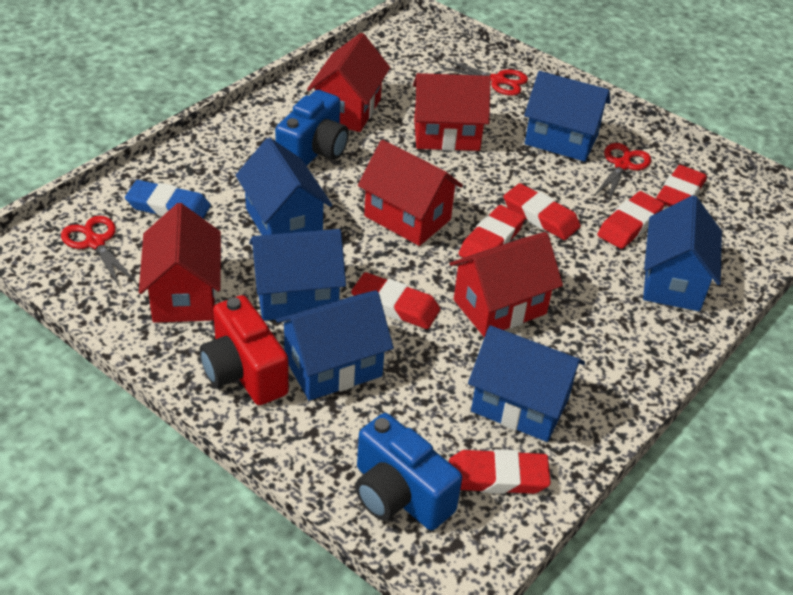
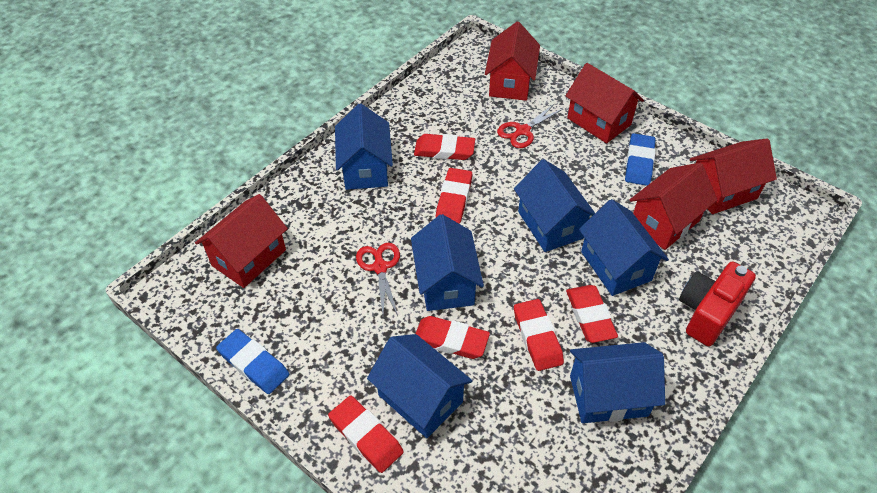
blue camera: [275,90,349,166] [355,413,462,530] = 2 -> none = 0
blue eraser: [125,180,211,218] = 1 -> [216,329,289,394] [625,133,655,186] = 2
red scissors: [61,216,137,288] [439,59,528,96] [593,143,651,202] = 3 -> [356,243,400,316] [497,103,563,148] = 2

